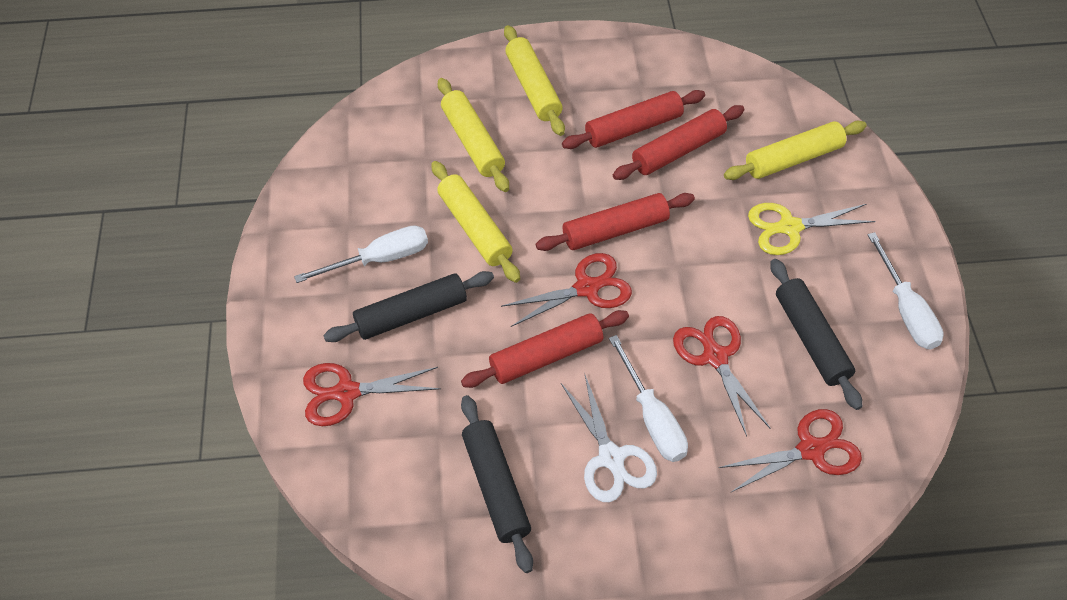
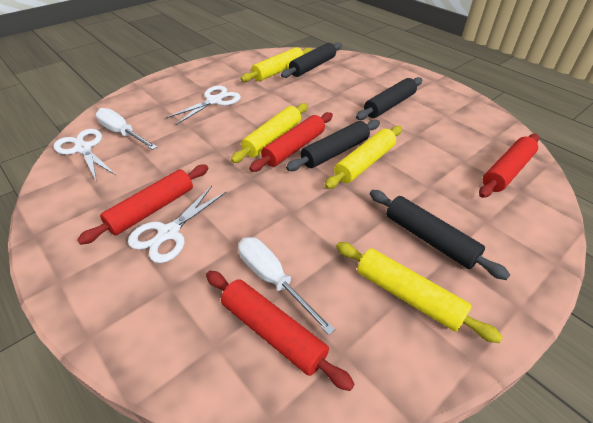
black rolling pin: [323,271,494,342] [461,395,533,573] [770,259,862,410] = 3 -> [281,42,342,78] [286,120,380,171] [356,77,422,120] [370,190,510,280] = 4
red scissors: [303,363,441,426] [501,253,632,327] [673,316,771,437] [719,409,862,492] = 4 -> none = 0
white scissors: [561,375,657,502] = 1 -> [54,129,115,182] [128,186,226,263] [166,86,241,125] = 3
white screwdriver: [294,225,428,283] [609,335,688,462] [867,232,944,349] = 3 -> [95,108,157,150] [238,237,335,335] = 2
yellow scissors: [748,203,875,255] = 1 -> none = 0

